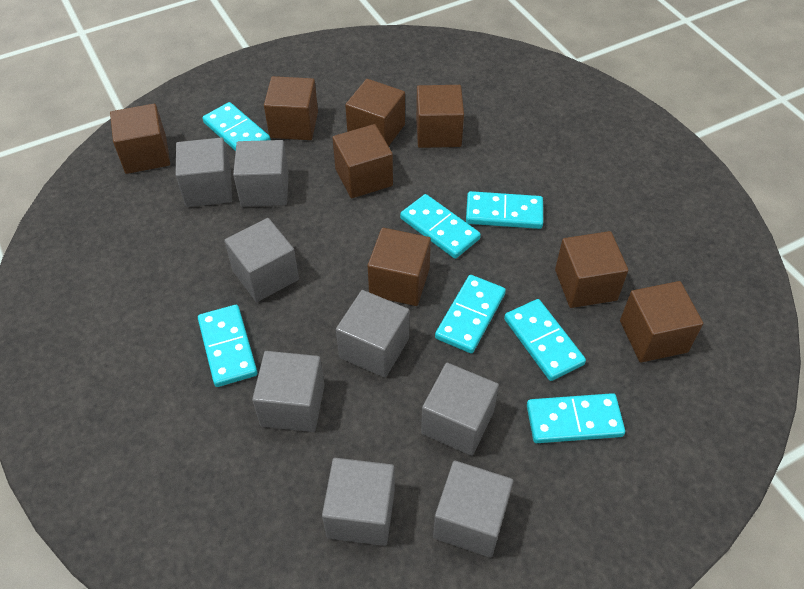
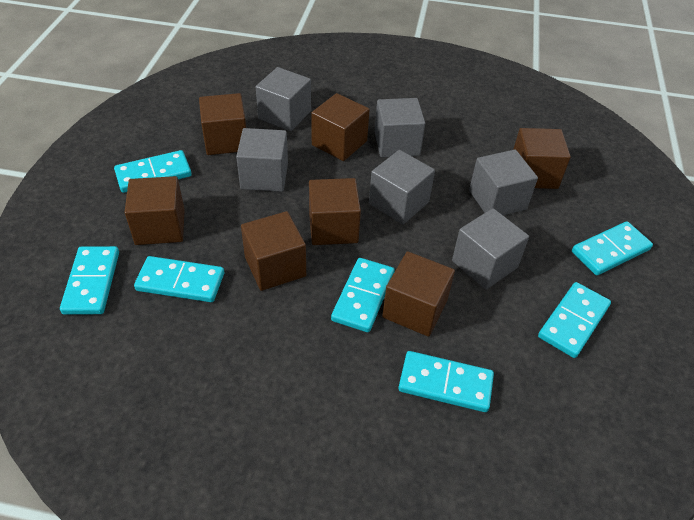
brown cube: [110,104,170,174] [264,76,318,140] [332,124,393,198] [345,79,405,146] [368,228,431,306] [416,85,464,148] [555,231,628,308] [620,281,703,363] = 8 -> [124,176,185,245] [199,93,246,155] [241,211,306,291] [309,178,361,245] [311,93,370,161] [382,251,455,337] [513,128,571,189] = 7
grey cube: [176,137,232,207] [224,218,299,302] [233,140,289,207] [252,351,325,432] [322,458,395,546] [336,290,410,378] [421,363,499,456] [433,460,513,558] = 8 -> [236,128,288,192] [256,67,311,131] [369,150,435,224] [374,98,425,157] [452,208,529,289] [469,149,538,215] = 6

